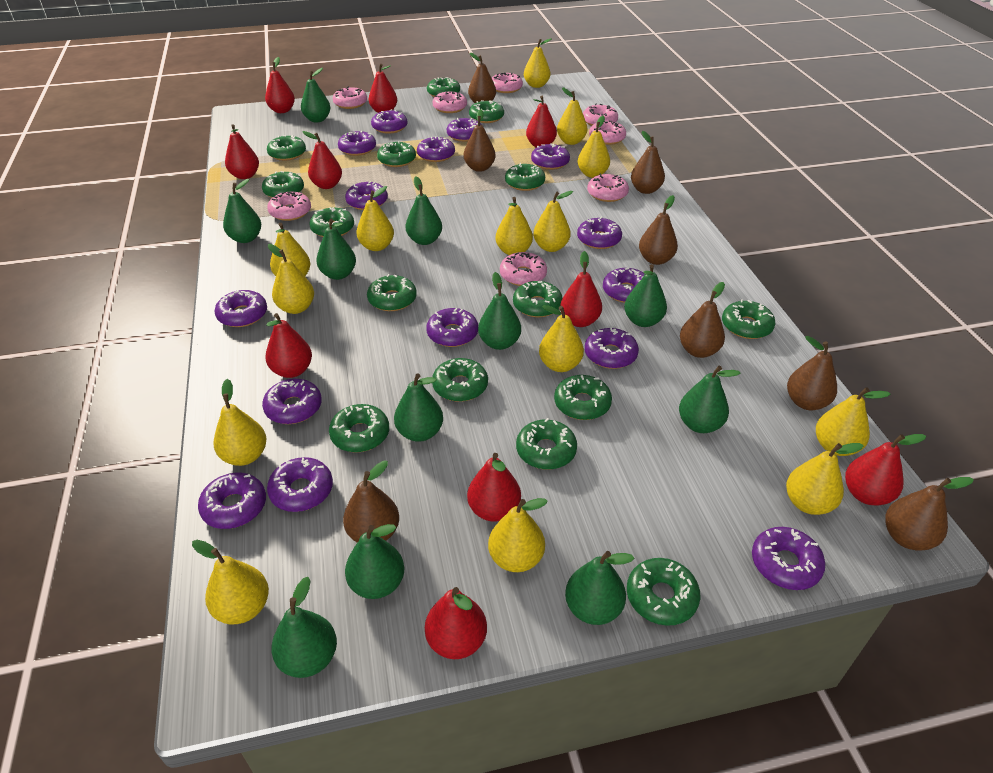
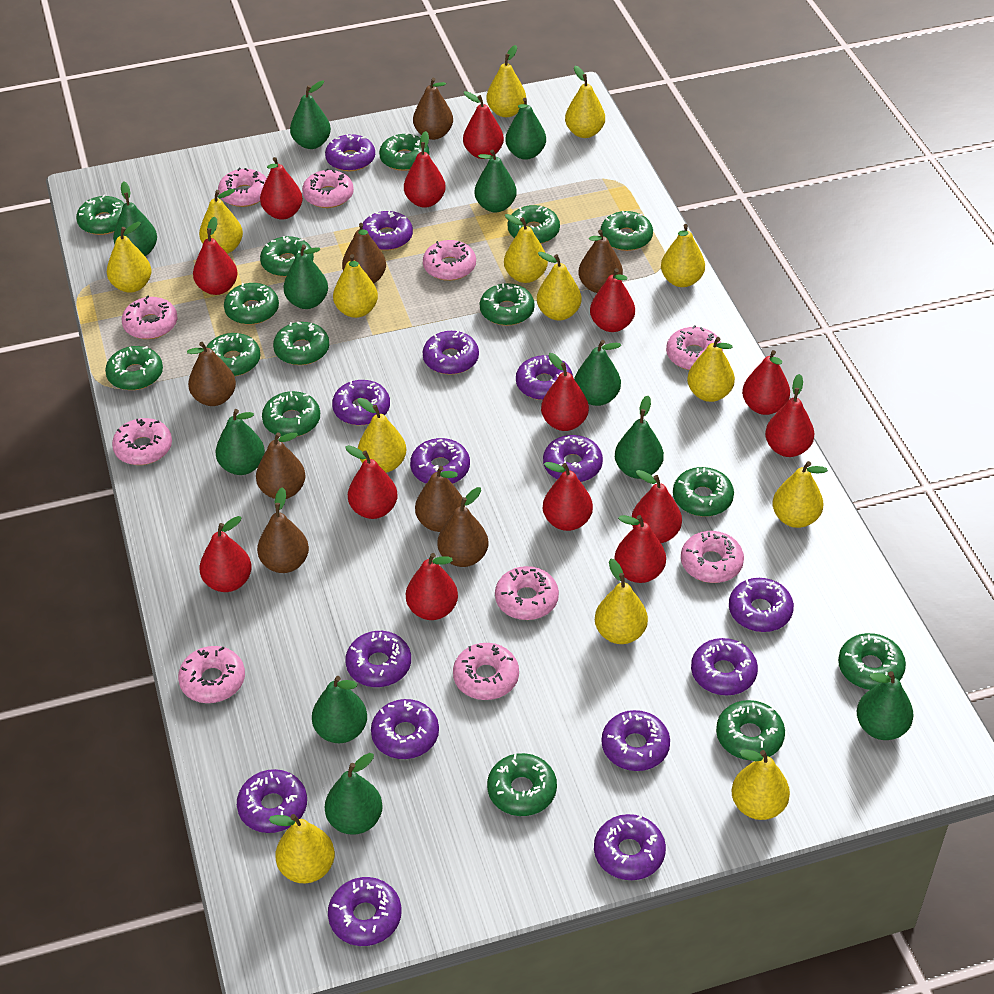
pink donut: [267,192,311,221] [333,86,367,109] [432,91,467,113] [492,73,523,93] [500,252,547,286] [583,104,618,126] [587,173,629,202] [589,121,626,145] = 8 -> [112,418,172,465] [122,295,177,339] [178,646,245,703] [218,168,267,207] [302,168,354,208] [423,240,476,281] [453,643,519,700] [495,566,559,620] [666,325,723,370] [681,531,744,583] = 10
red pear: [225,124,259,179] [265,57,295,113] [266,313,312,378] [302,131,342,189] [369,64,397,113] [425,587,487,659] [467,453,521,522] [526,96,557,148] [560,251,602,327] [845,434,926,506] = 10 -> [193,217,238,295] [200,516,252,592] [260,157,303,220] [345,445,398,519] [404,131,446,208] [406,553,458,620] [463,91,504,159] [541,353,589,431] [543,462,593,531] [590,268,635,332] [614,515,666,583] [632,470,682,543] [742,350,790,415] [765,374,814,457] = 14

